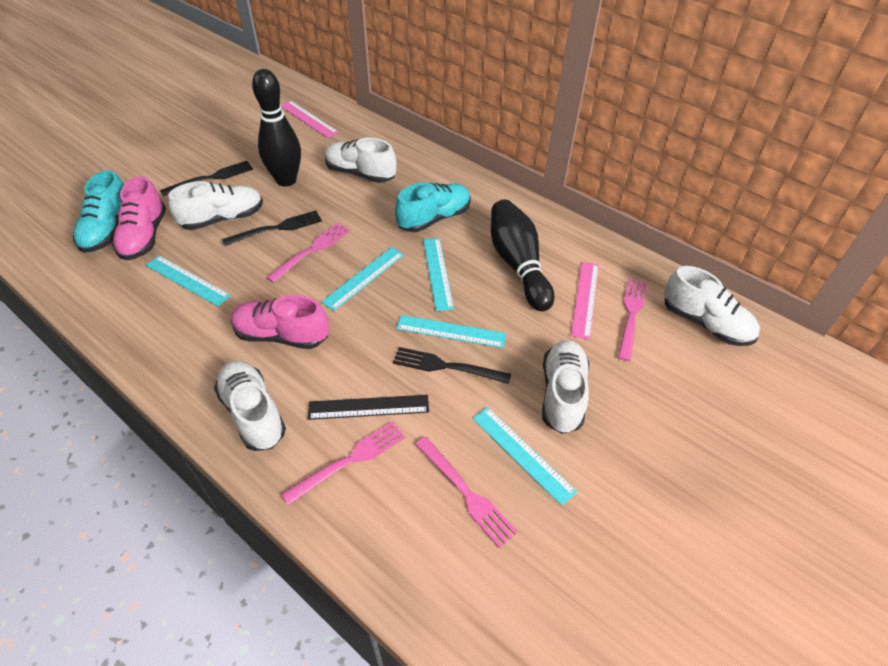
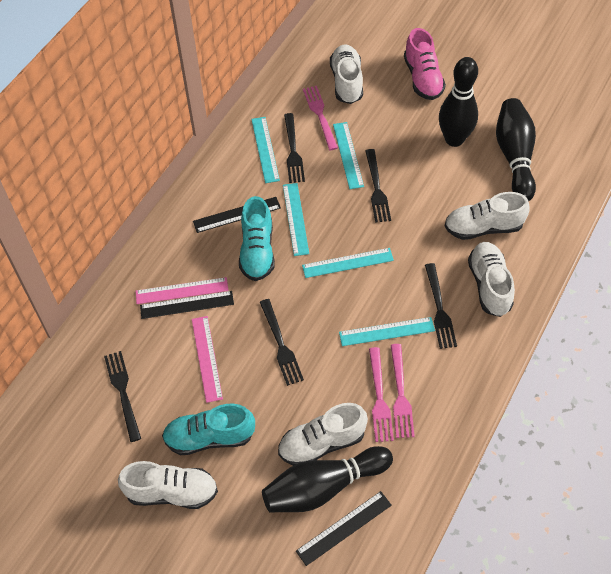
black bowling pin: [252,69,301,187] [491,199,554,311] = 2 -> [262,446,393,512] [439,57,478,147] [496,98,536,201] = 3
black fork: [160,161,253,196] [222,210,322,246] [393,347,511,384] = 3 -> [104,351,141,442] [260,299,304,386] [284,113,305,183] [365,149,391,223] [425,263,457,349] = 5
black ruler: [308,395,429,420] = 1 -> [140,291,234,319] [193,197,281,233] [296,491,392,566] = 3
pink fork: [266,223,350,283] [282,421,406,505] [415,437,518,548] [618,278,647,361] = 4 -> [303,86,338,150] [369,347,394,442] [391,344,415,438] = 3
pink shoe: [112,176,166,260] [231,295,329,349] = 2 -> [404,28,446,100] = 1

